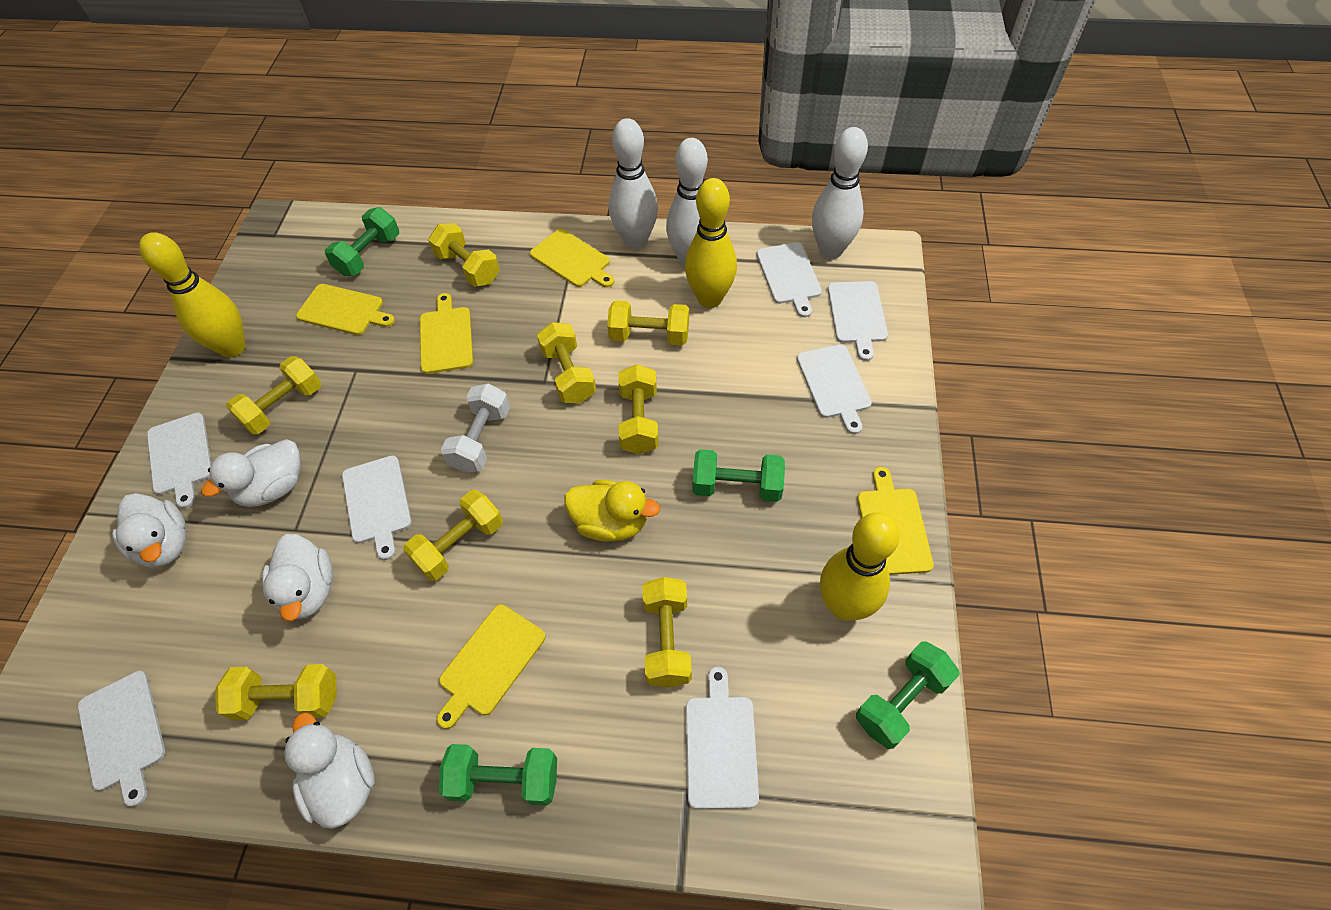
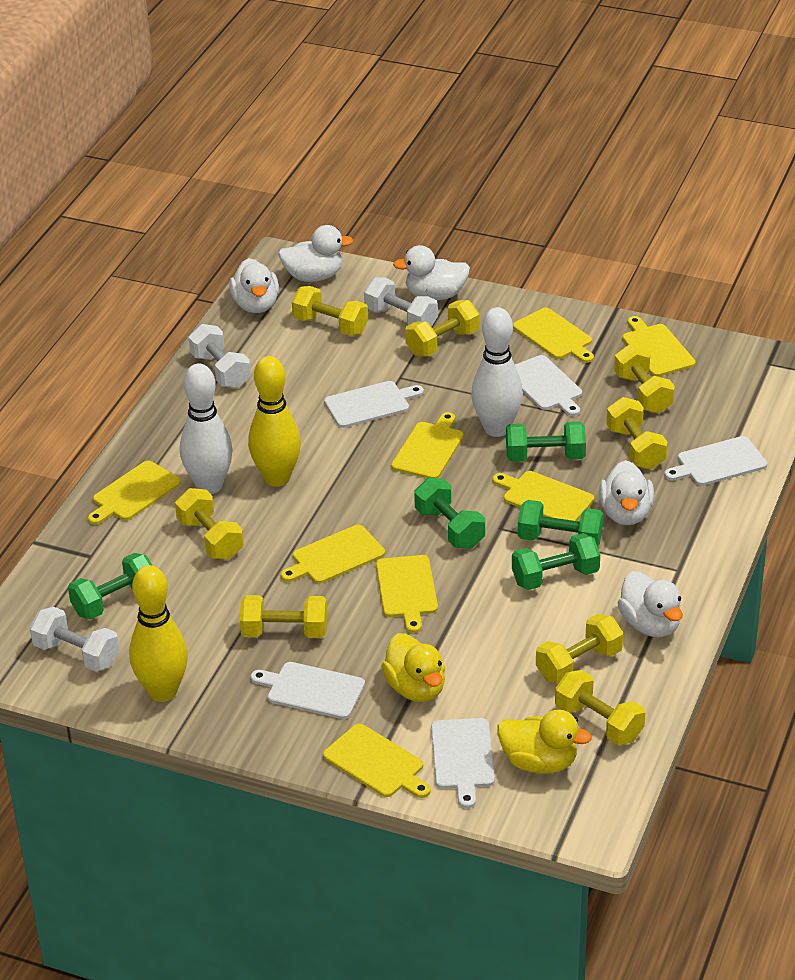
green dumbbell: [325,207,399,276] [439,744,557,806] [693,449,785,502] [856,641,959,749] = 4 -> [68,553,153,620] [414,478,485,549] [506,421,586,462] [512,533,600,590] [518,500,603,547] = 5
white bowling pin: [609,118,658,249] [666,138,708,267] [812,127,868,259] = 3 -> [180,364,233,494] [471,307,523,437] = 2
white cutting board: [78,671,165,807] [147,413,211,508] [342,456,412,560] [686,667,759,809] [756,242,822,317] [797,344,872,434] [828,281,888,361] = 7 -> [251,662,365,719] [324,381,424,428] [431,718,495,808] [515,355,582,416] [664,436,767,486] = 5
white duck: [112,493,186,568] [201,439,301,507] [262,534,333,621] [284,712,375,829] = 4 -> [229,258,279,313] [278,225,354,282] [393,245,470,300] [599,460,654,525] [618,571,683,637] = 5
white dumbbell: [441,384,510,473] = 1 -> [30,607,120,672] [189,324,251,388] [364,278,438,327] = 3
yellow bowling pin: [139,232,246,358] [685,178,737,308] [820,512,899,621] = 3 -> [129,565,188,702] [248,356,301,487] = 2
yellow cutting board: [296,284,395,335] [420,293,473,374] [437,604,546,729] [530,229,614,288] [857,467,934,575] = 5 -> [88,461,181,525] [281,525,385,584] [323,724,431,798] [376,555,438,633] [391,412,464,478] [493,471,594,521] [513,308,594,363] [622,316,696,377] = 8
yellow duck: [564,480,660,541] = 1 -> [381,633,445,702] [497,710,592,774] = 2

